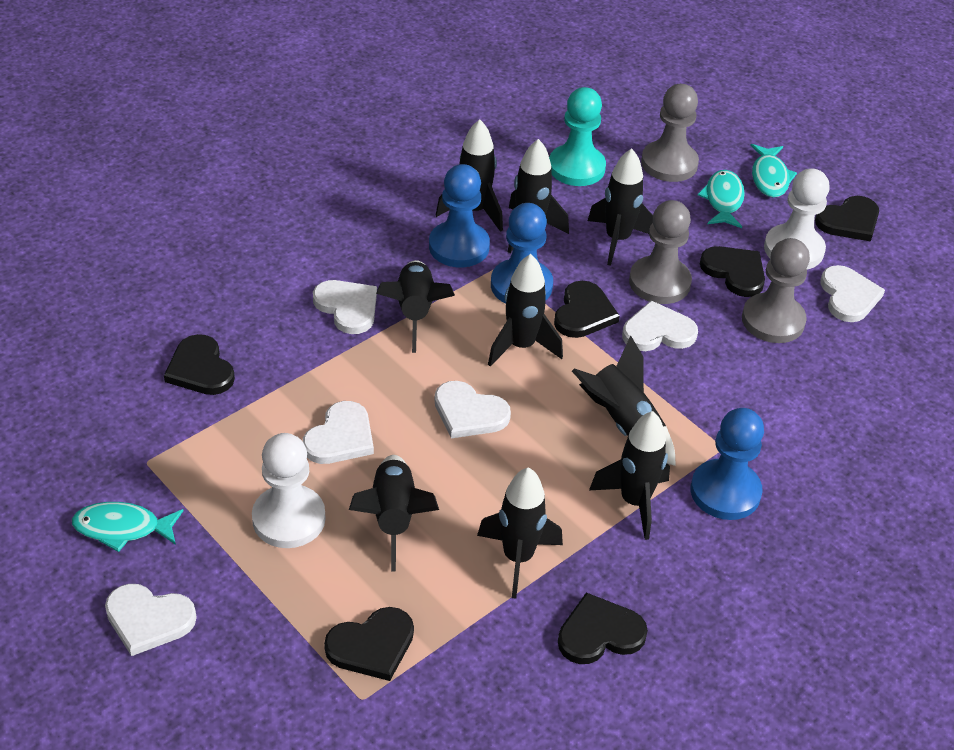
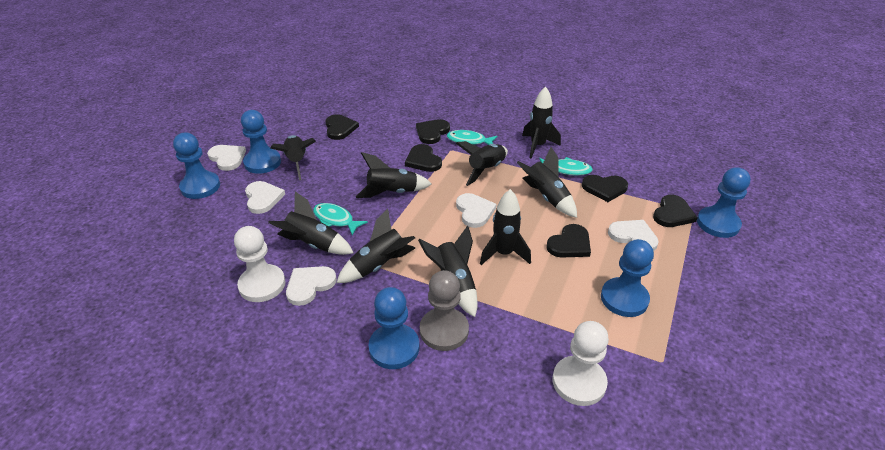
blue pawn: [429,164,490,267] [491,203,553,304] [691,408,764,520] = 3 -> [173,133,220,199] [241,110,281,174] [369,287,419,369] [601,239,654,317] [697,167,751,238] = 5
grey pawn: [629,200,692,304] [641,84,699,182] [742,238,810,343] = 3 -> [420,270,469,351] = 1
turquoise pawn: [549,87,606,186] = 1 -> none = 0
white heart: [105,584,197,656] [303,401,374,464] [313,280,377,334] [434,381,511,438] [622,301,698,351] [821,265,885,322] = 6 -> [207,145,246,171] [245,181,285,214] [286,266,337,306] [456,193,497,228] [608,220,659,251] = 5

